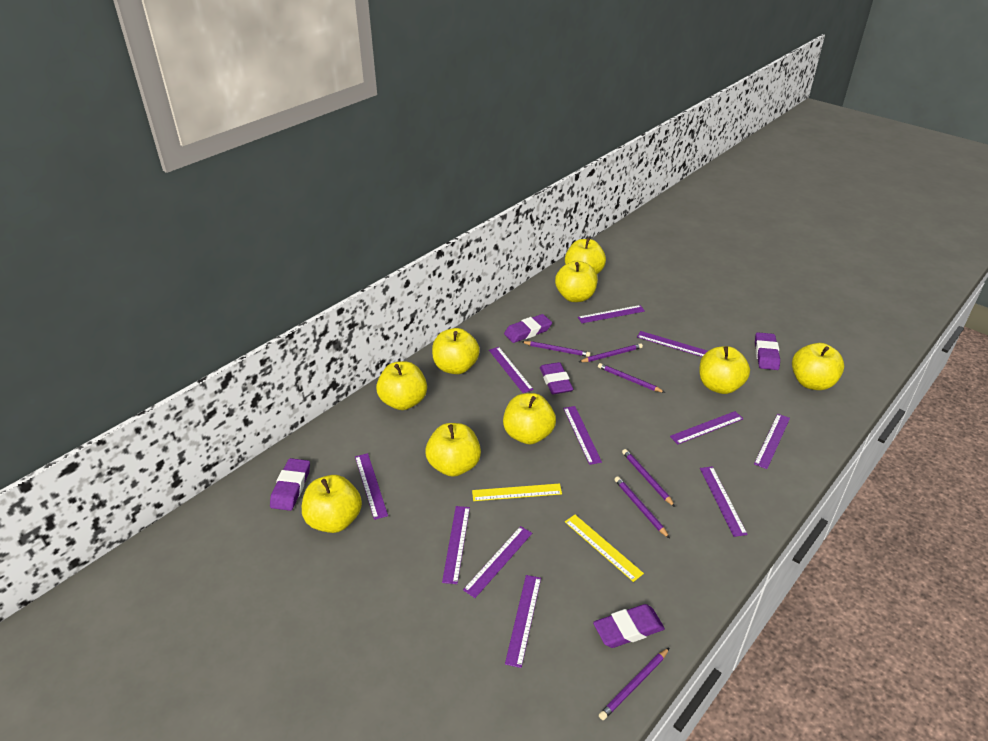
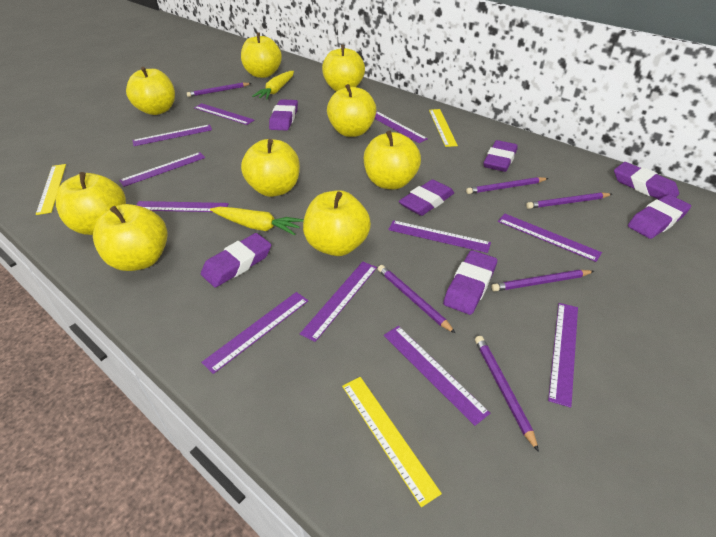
purple eraser: [270,458,310,511] [504,314,552,343] [540,362,573,394] [593,604,665,648] [755,332,780,370] = 5 -> [201,233,271,288] [269,99,298,131] [399,179,454,216] [443,250,497,315] [483,140,518,172] [614,162,679,199] [628,194,691,239] = 7
yellow carrot: none = 0 -> [210,207,304,236] [252,71,294,100] = 2
yellow ruler: [472,483,562,501] [565,515,644,582] = 2 -> [36,164,66,215] [342,377,442,507] [429,109,458,147] = 3

